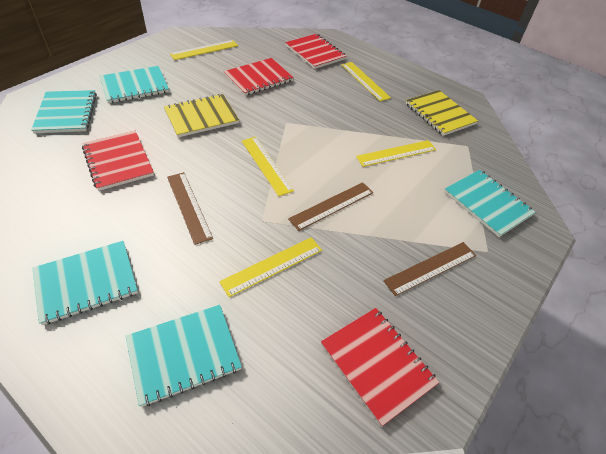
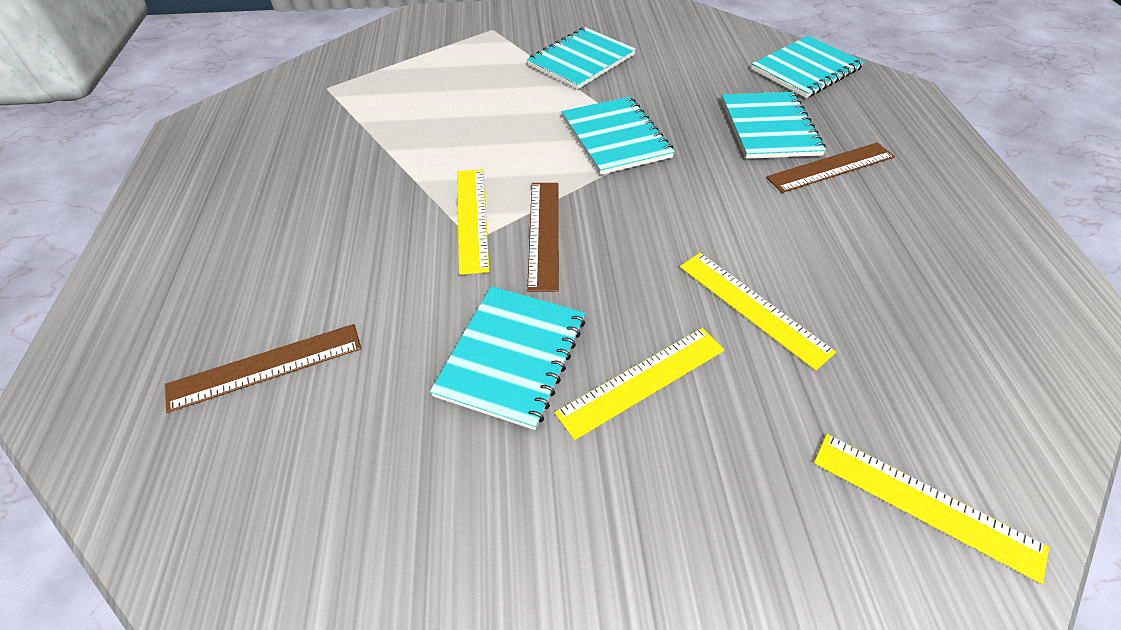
red notebook: [82,131,154,191] [224,58,294,96] [285,34,346,69] [321,308,439,427] = 4 -> none = 0
yellow notebook: [164,94,239,137] [406,90,478,136] = 2 -> none = 0
yellow ruler: [170,40,238,60] [219,237,322,297] [242,137,294,196] [341,62,391,101] [356,140,436,167] = 5 -> [457,169,490,275] [554,328,724,440] [680,253,836,371] [814,434,1049,584] = 4

